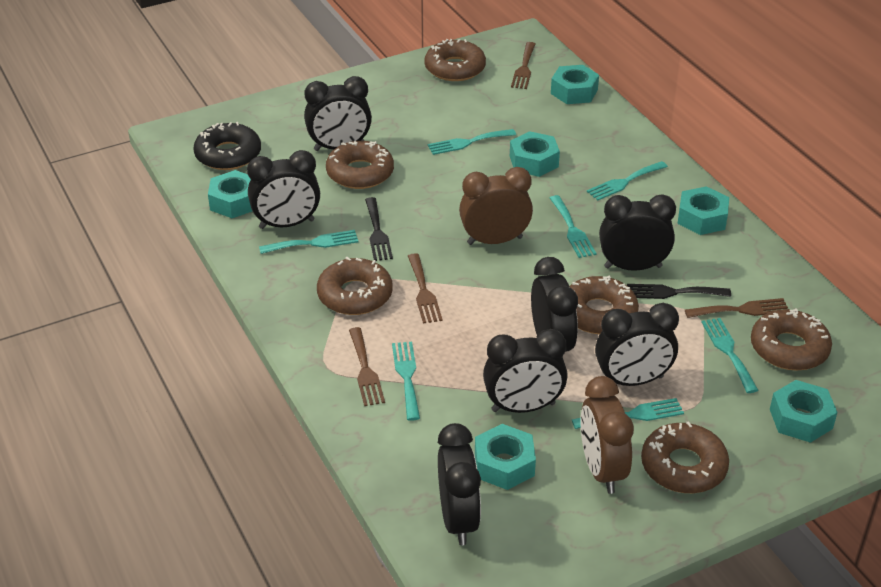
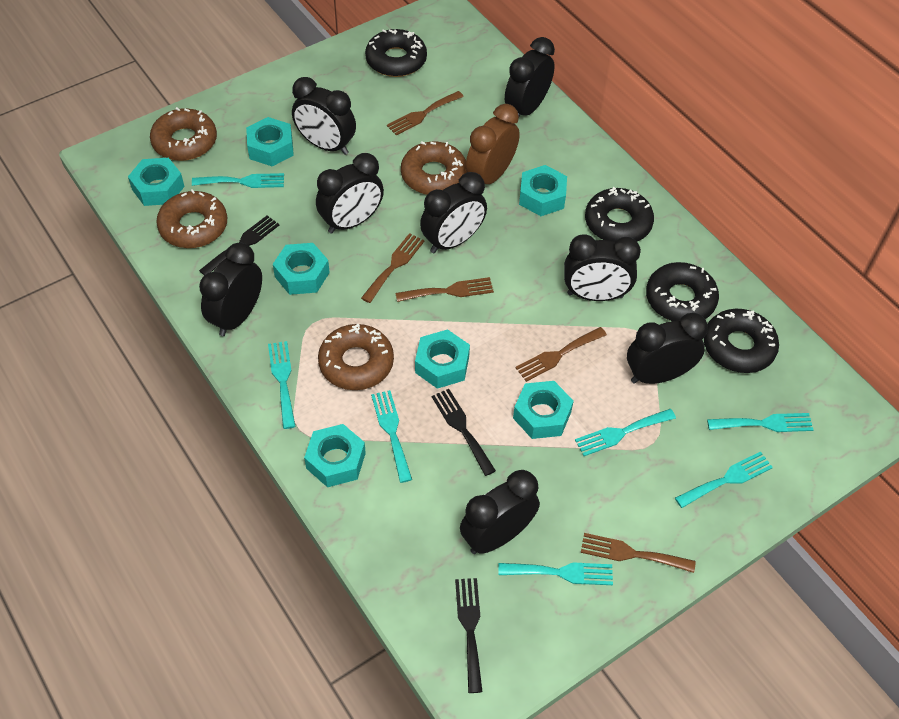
black clock: [247,150,320,229] [304,76,372,151] [438,423,481,545] [483,329,568,413] [531,257,578,352] [595,303,679,386] [599,194,676,271] = 7 -> [199,242,262,336] [292,77,356,155] [316,153,384,234] [420,172,487,254] [460,470,540,554] [505,37,555,117] [564,234,641,301] [627,313,708,384] = 8
black donut: [194,122,261,170] = 1 -> [365,29,427,77] [585,187,654,242] [646,262,719,321] [704,309,779,373] = 4
black fork: [365,197,393,261] [627,284,731,299] = 2 -> [199,215,279,275] [432,389,496,476] [455,578,482,693] = 3
brown clock: [459,167,533,245] [580,376,634,494] = 2 -> [466,104,520,184] = 1
brown donut: [317,257,393,315] [326,141,394,189] [424,39,486,81] [570,276,639,334] [641,421,729,493] [751,309,832,370] = 6 -> [150,107,217,161] [156,189,227,248] [318,324,394,390] [401,142,467,195] = 4
brown fork: [349,327,385,406] [408,253,443,324] [511,42,535,89] [685,298,789,318] = 4 -> [361,233,425,303] [387,91,464,136] [395,277,494,302] [515,327,607,382] [581,533,696,573] = 5
turquoise nut: [208,170,252,218] [475,424,536,490] [510,131,560,177] [551,65,599,104] [677,186,729,235] [770,380,838,443] = 6 -> [128,158,185,206] [246,117,294,167] [273,243,330,295] [304,424,366,487] [415,329,470,389] [513,381,574,439] [519,165,567,216] = 7

